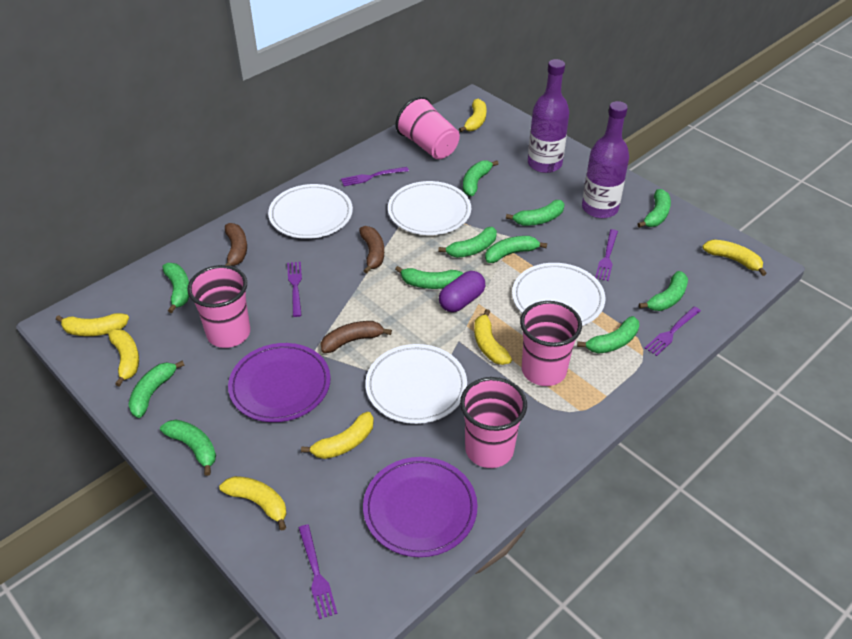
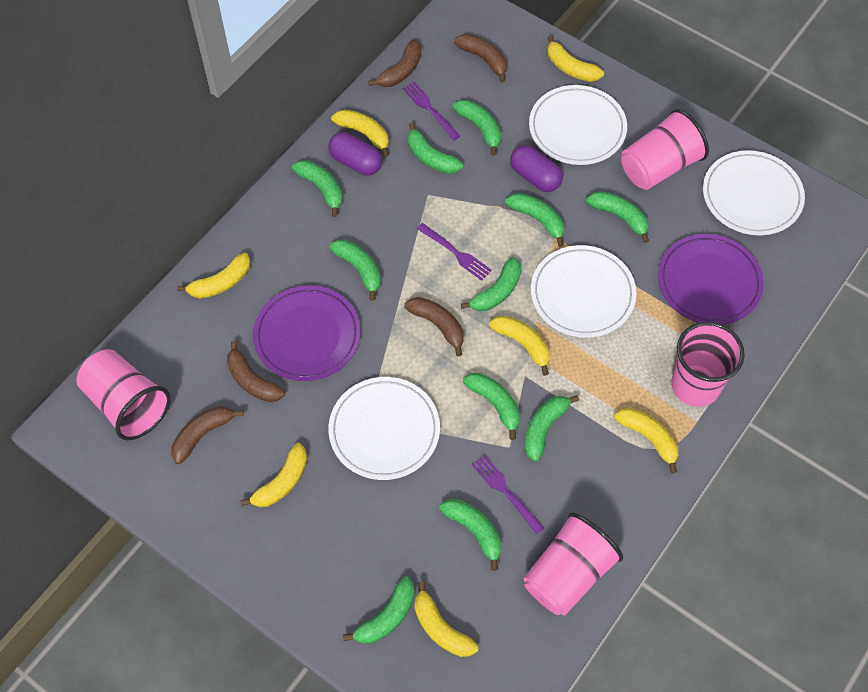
brown banana: [225,223,247,266] [321,321,392,353] [359,226,384,274] = 3 -> [172,406,244,464] [227,340,285,402] [368,39,421,87] [404,297,464,356] [454,34,507,82] = 5
purple bottle: [528,59,569,173] [582,101,629,218] = 2 -> none = 0
purple capsule: [439,271,485,312] = 1 -> [328,132,382,175] [510,145,563,192] = 2
purple fork: [287,261,302,317] [299,524,338,619] [341,167,409,186] [595,229,618,281] [645,306,701,356] = 5 -> [403,82,460,140] [417,223,492,281] [471,454,544,534] = 3

